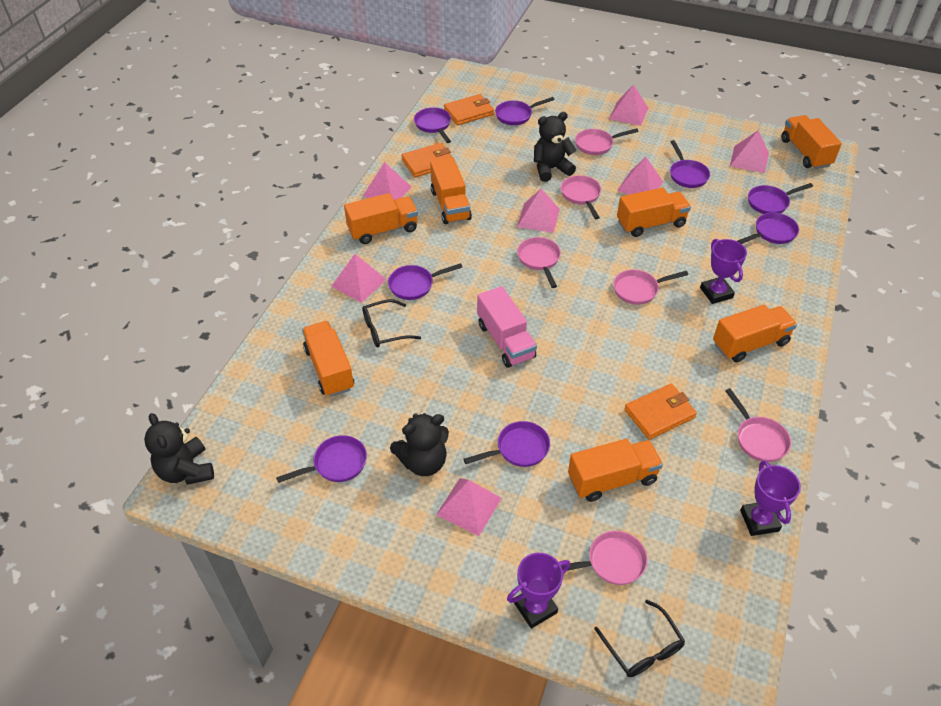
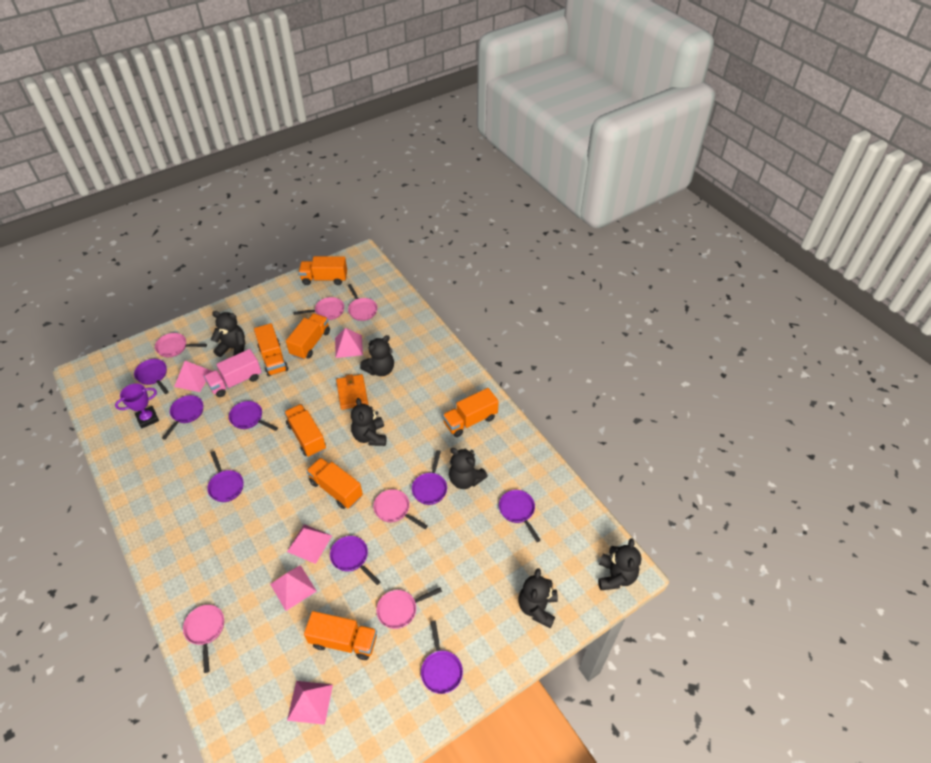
black glasses: [362,299,421,348] [594,600,685,677] = 2 -> none = 0
black teddy bear: [144,413,214,485] [390,413,449,476] [534,112,576,182] = 3 -> [211,311,246,357] [351,398,387,446] [360,335,394,376] [449,448,488,489] [519,568,558,628] [598,538,641,590] = 6
orange wallet: [401,143,452,177] [444,94,494,125] [624,384,697,440] = 3 -> [336,374,368,410] = 1
pink pyramid: [331,254,387,303] [363,162,411,200] [436,478,502,536] [517,189,560,233] [609,84,648,126] [617,157,663,195] [730,130,769,173] = 7 -> [174,361,212,392] [270,565,317,611] [287,524,332,564] [287,681,333,725] [335,328,363,358] = 5
purple trophy: [507,553,570,629] [700,239,747,304] [740,460,801,536] = 3 -> [115,383,159,428] = 1

